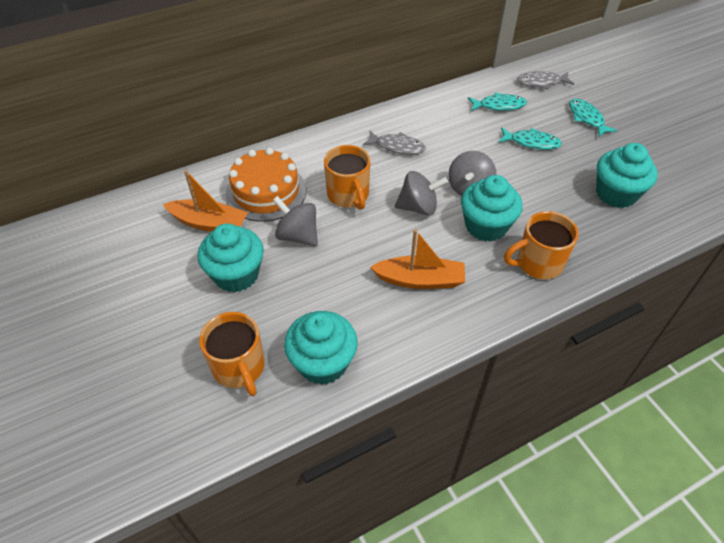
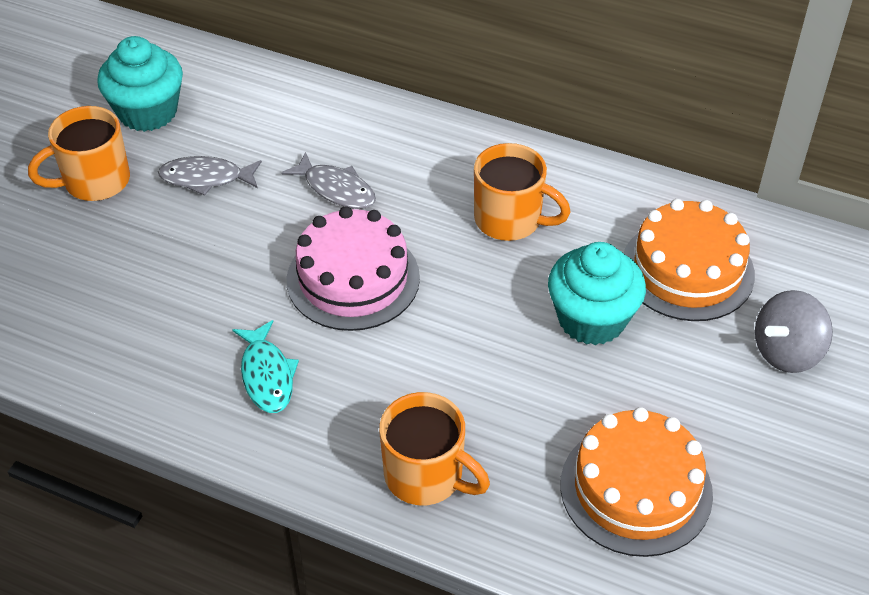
grey spinning top: [273,196,318,246] [395,171,448,216] [448,151,496,196] = 3 -> [755,290,833,373] = 1
orange boat: [163,170,248,232] [370,229,465,289] = 2 -> none = 0
orange cake: [225,148,306,222] = 1 -> [560,407,713,557] [624,199,755,321] = 2
pink cake: none = 0 -> [287,206,420,331] = 1
turquoise cupcake: [198,224,264,293] [284,311,357,385] [461,175,522,242] [596,143,658,208] = 4 -> [97,36,183,132] [548,242,646,345] = 2
turquoise fish: [468,92,527,111] [498,127,562,150] [569,98,618,137] = 3 -> [232,320,299,413] = 1

